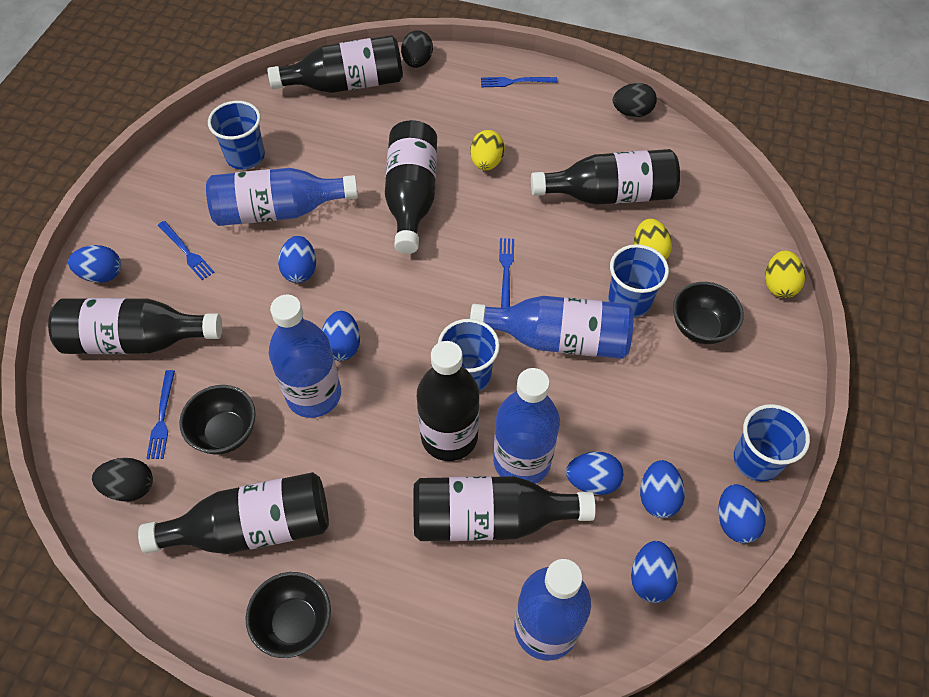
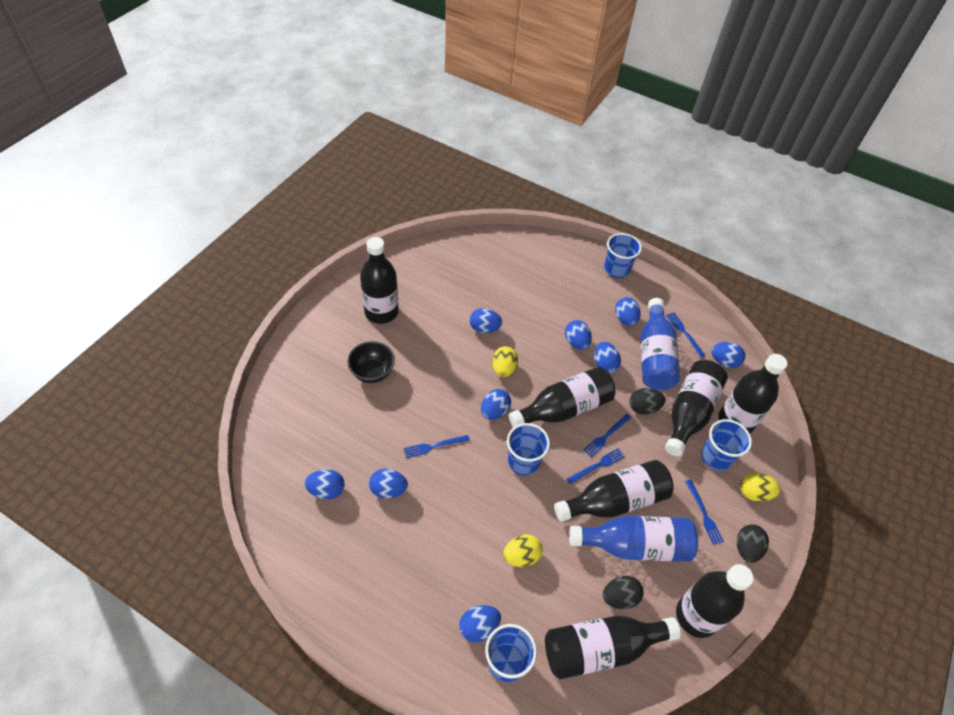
black bowl: [179,385,256,455] [246,572,331,658] [673,282,744,344] = 3 -> [347,341,395,383] = 1
blue bottle: [206,168,358,226] [269,295,341,418] [470,296,634,359] [493,368,560,484] [514,559,591,661] = 5 -> [569,516,698,562] [641,298,680,390] = 2
blue egg: [68,245,121,283] [278,236,316,283] [322,311,360,361] [566,451,624,495] [631,541,678,603] [640,460,685,518] [718,484,766,543] = 7 -> [305,469,345,499] [369,469,408,499] [459,605,501,642] [469,308,502,333] [481,389,511,420] [565,320,592,350] [594,342,621,374] [615,297,641,326] [711,342,745,368] = 9
blue fork: [146,370,175,459] [158,221,215,280] [481,77,557,87] [499,238,514,308] = 4 -> [404,435,470,458] [567,448,625,484] [583,414,631,457] [666,312,705,357] [685,479,724,545] = 5

